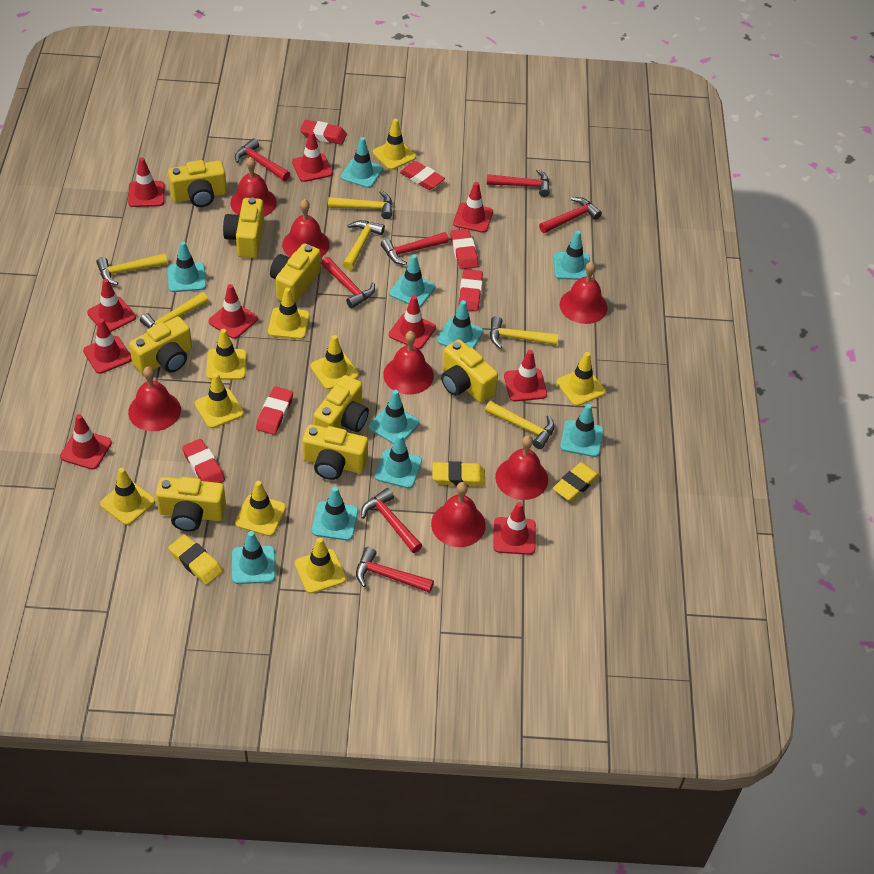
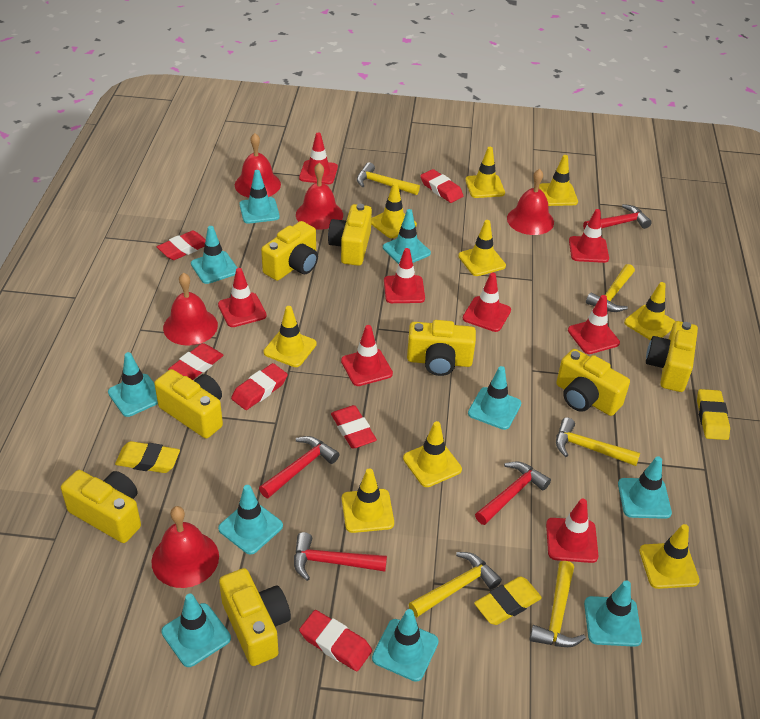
red bell: [128,366,181,431] [230,157,277,217] [282,199,329,258] [383,331,434,395] [431,482,486,547] [495,435,548,500] [560,261,608,324] = 7 -> [152,506,219,588] [163,273,218,346] [235,133,281,198] [296,163,343,230] [507,169,554,235] = 5
red hammer: [235,138,290,181] [321,257,375,309] [356,547,434,593] [361,488,422,553] [381,232,449,265] [487,169,550,197] [539,197,602,233] = 7 -> [259,436,340,498] [294,532,387,581] [475,462,551,525] [583,204,652,230] = 4
red traffic cone: [60,414,112,470] [83,319,132,374] [87,279,136,332] [128,158,165,207] [209,284,258,339] [292,131,333,182] [389,295,436,349] [453,182,493,233] [493,502,536,555] [504,350,547,402] = 10 -> [218,268,267,327] [299,132,338,184] [341,325,393,386] [384,248,425,303] [463,272,511,332] [546,499,599,563] [568,295,620,354] [569,209,609,263] = 8
yellow hammer: [96,253,167,285] [140,292,209,328] [328,191,392,219] [343,220,385,270] [485,401,555,449] [490,316,559,349] = 6 -> [357,162,420,195] [409,552,502,617] [529,561,586,647] [556,417,640,466] [586,264,635,312] = 5

